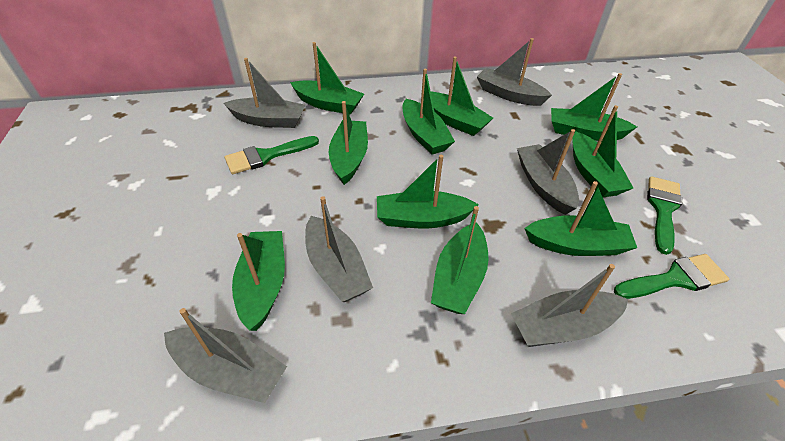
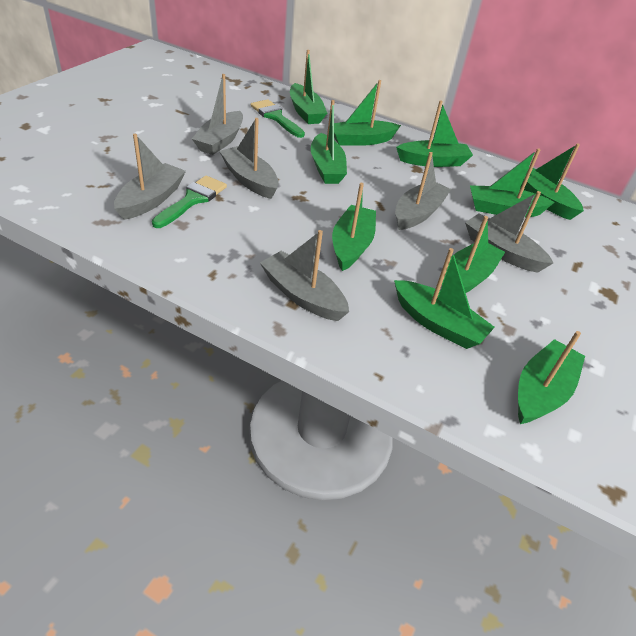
green brush: [224,136,319,174] [614,254,729,299] [647,176,682,255] = 3 -> [152,175,227,228] [251,99,305,138] = 2

